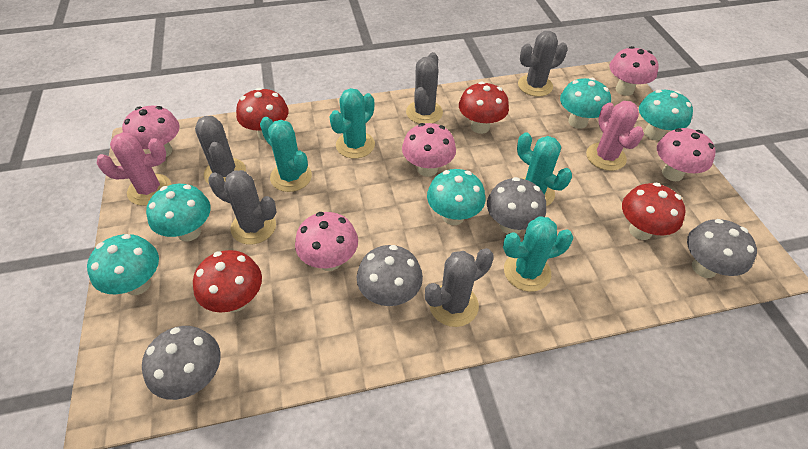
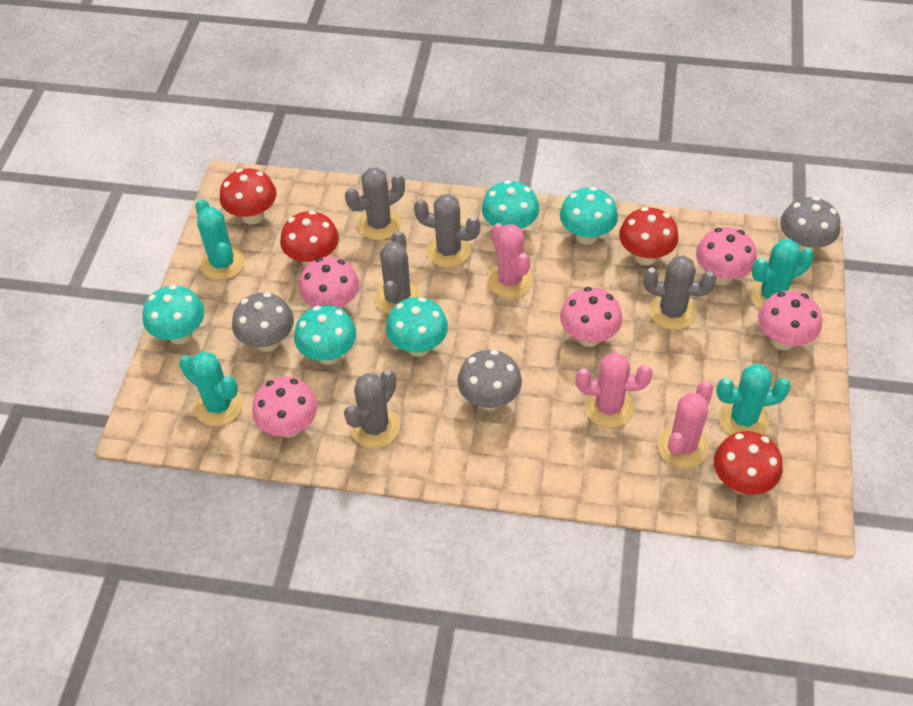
grey mushroom: [142,326,220,400] [357,245,423,306] [487,177,546,234] [687,219,757,278] = 4 -> [232,292,294,352] [457,350,522,411] [780,197,840,252] = 3
pink cactus: [96,132,171,206] [586,101,644,171] = 2 -> [487,223,533,298] [576,352,652,428] [657,381,713,468] = 3

